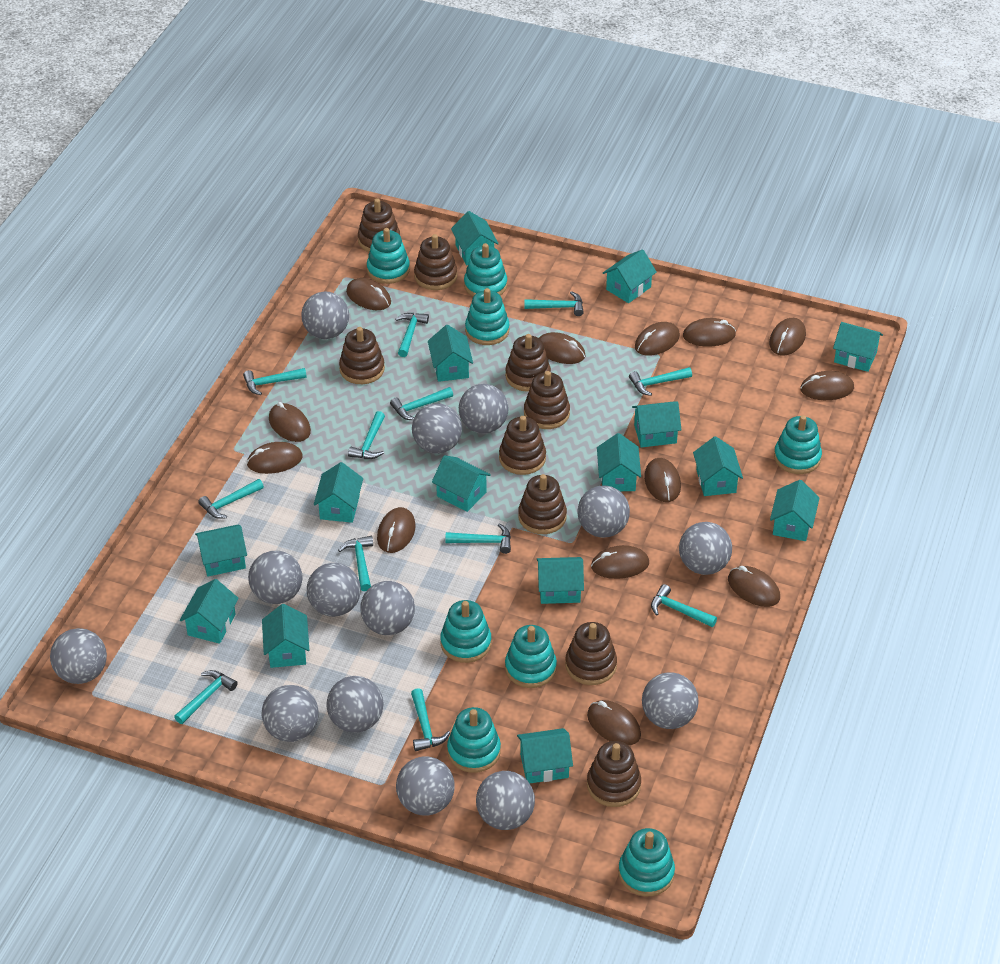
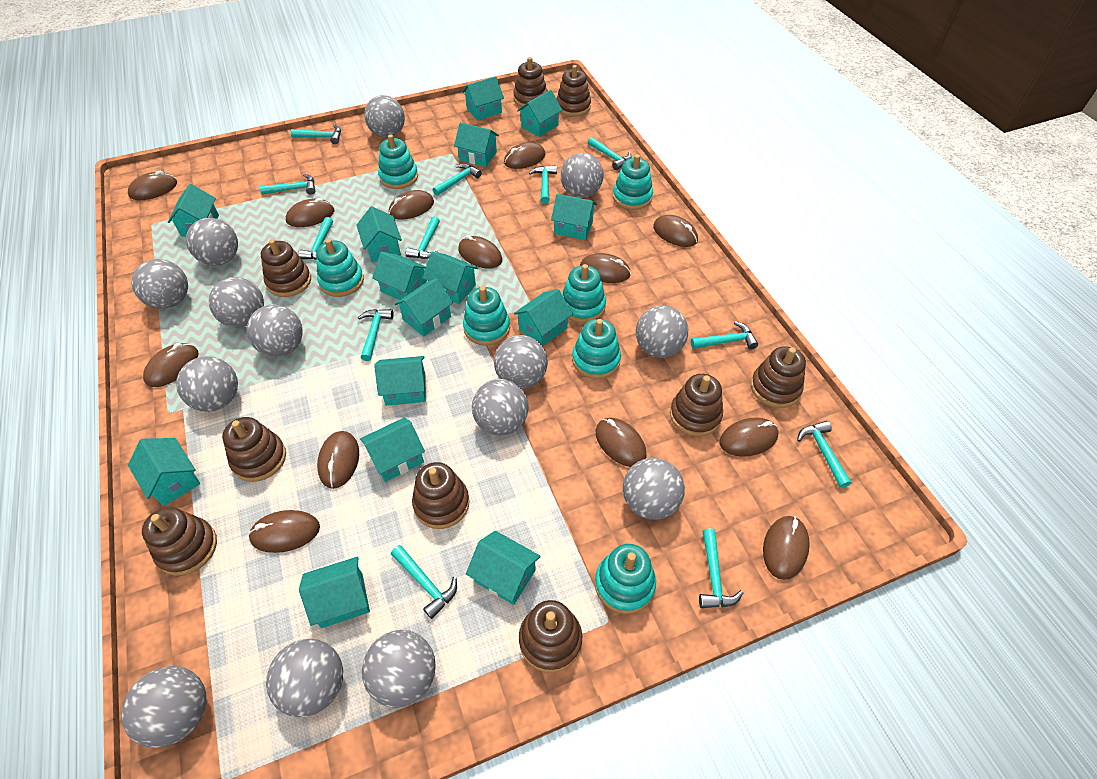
turquoise stacking toy: [367,228,410,284] [440,600,491,663] [447,707,501,773] [464,243,507,297] [465,288,510,345] [505,625,557,688] [618,828,675,896] [774,415,822,474] = 8 -> [316,239,364,297] [378,134,418,189] [463,286,510,346] [562,264,606,323] [572,319,621,379] [595,544,656,614] [613,154,653,210] = 7

